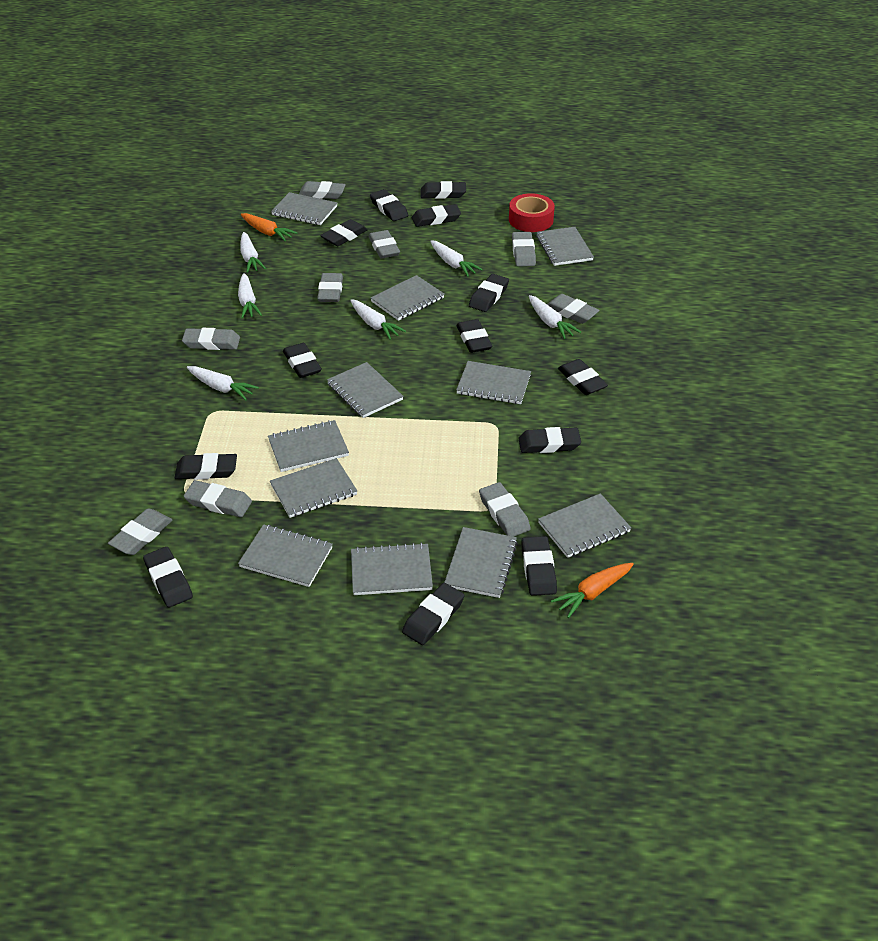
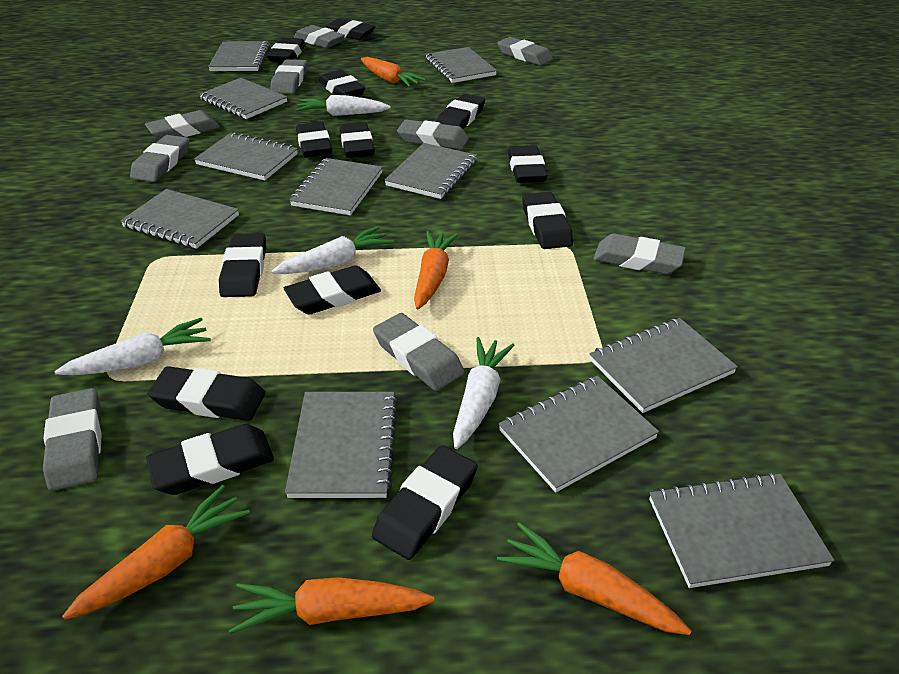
orange carrot: [241,213,297,241] [551,563,634,618] = 2 -> [62,485,250,620] [229,577,434,634] [361,57,426,87] [414,231,458,309] [497,522,691,635] = 5
red tape: [509,193,555,232] = 1 -> none = 0
white carrot: [187,366,259,400] [238,273,262,319] [240,232,266,273] [350,299,406,340] [430,240,483,277] [529,295,581,339] = 6 -> [54,318,211,375] [271,226,393,274] [295,95,391,116] [453,337,515,449] = 4

